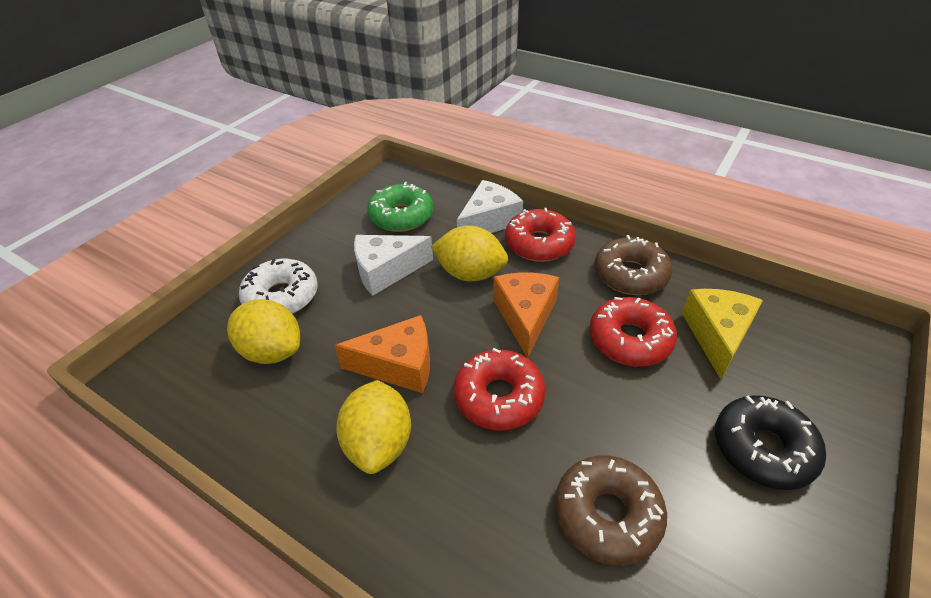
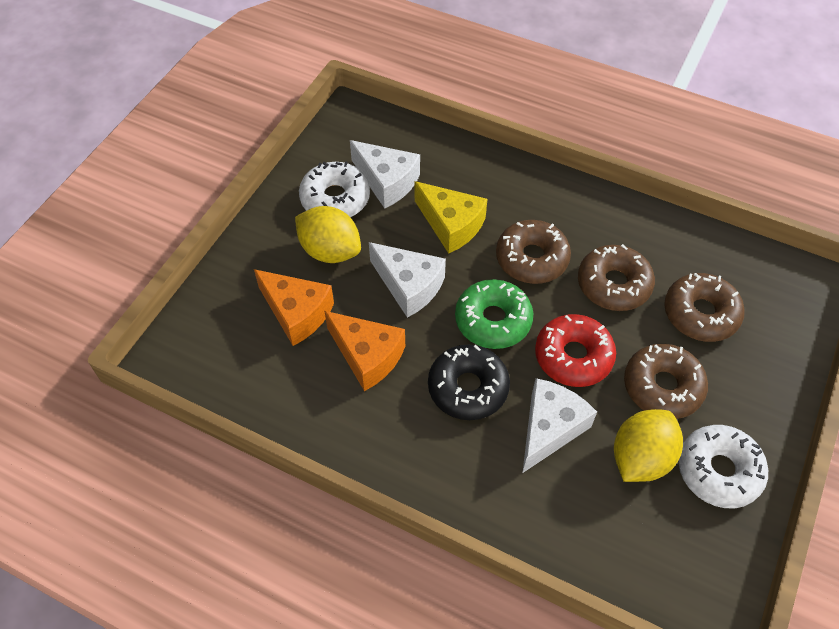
brown donut: [555,455,667,566] [595,235,673,295] = 2 -> [496,220,571,284] [578,244,655,311] [624,344,708,419] [664,273,745,342] = 4
red donut: [454,348,546,430] [505,208,576,262] [590,297,677,367] = 3 -> [535,314,616,387] = 1
white cheese: [354,235,433,296] [457,180,523,233] = 2 -> [350,140,420,209] [369,242,446,318] [523,378,597,473] = 3
white donut: [239,259,318,314] = 1 -> [299,161,370,217] [678,425,768,508] = 2
yellow lemon: [227,300,300,364] [336,380,411,474] [431,225,508,281] = 3 -> [295,206,361,263] [614,409,683,482] = 2

